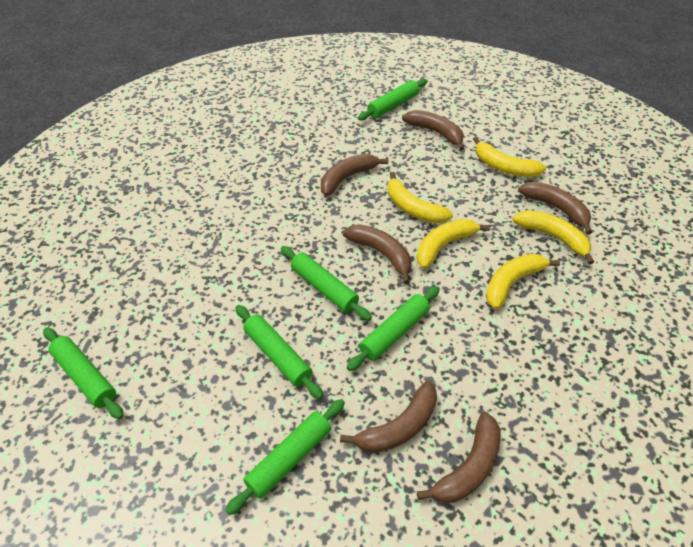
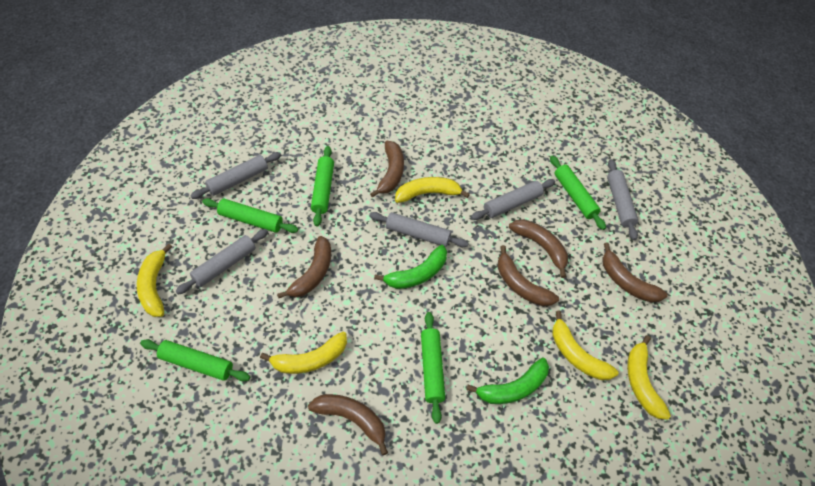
green banana: none = 0 -> [374,245,447,289] [466,358,549,404] = 2
green rolling pin: [44,327,124,419] [225,399,345,515] [235,305,323,399] [281,246,372,321] [347,286,440,371] [358,79,427,121] = 6 -> [140,339,250,381] [202,198,298,233] [311,146,334,227] [421,312,445,424] [550,155,606,230] = 5
grey rolling pin: none = 0 -> [176,229,268,294] [190,152,281,199] [369,212,469,247] [471,179,555,220] [607,159,638,240] = 5

